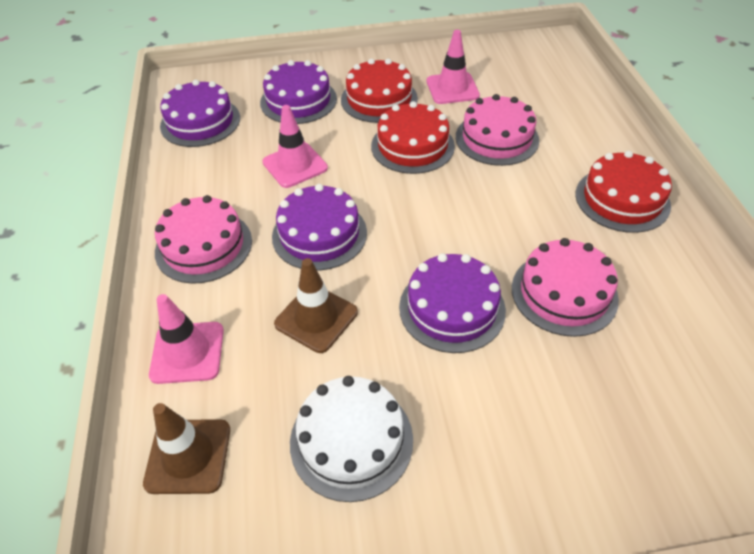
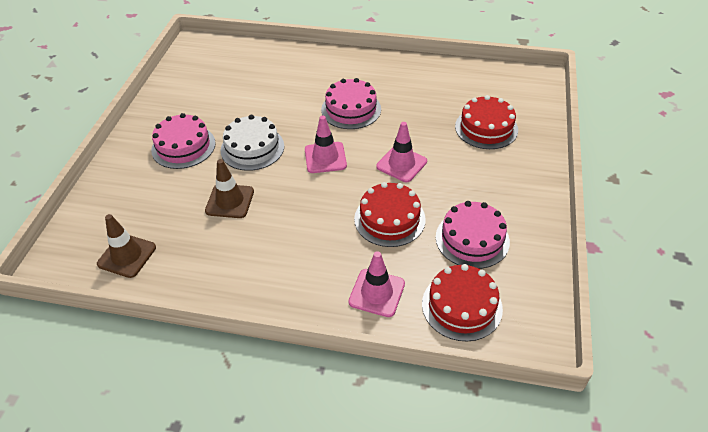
purple cake: [160,80,240,147] [260,60,337,124] [272,184,367,271] [399,253,506,353] = 4 -> none = 0

